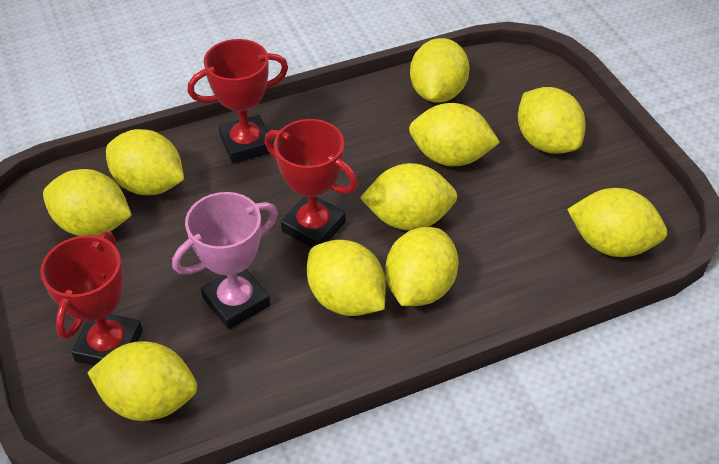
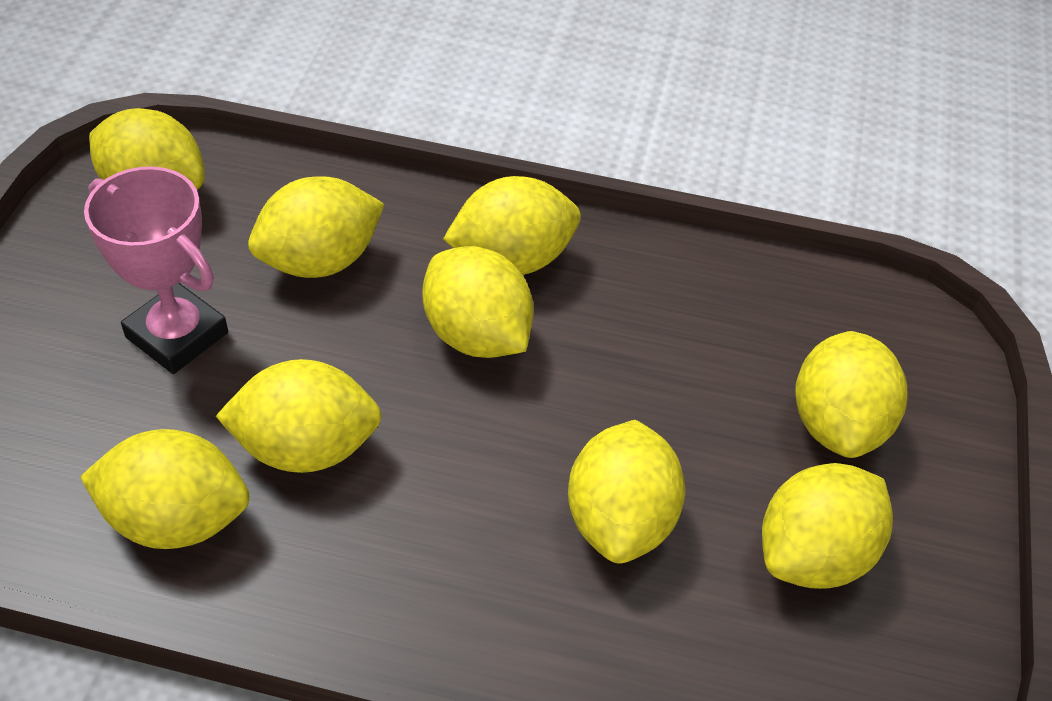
red trophy: [40,231,143,366] [187,39,288,163] [265,119,358,247] = 3 -> none = 0
yellow lemon: [43,169,132,236] [87,341,197,421] [106,129,184,195] [307,240,386,316] [360,163,457,231] [385,227,458,306] [409,103,500,166] [410,38,470,103] [518,87,586,154] [567,188,667,257] = 10 -> [80,429,249,549] [89,108,205,190] [216,359,382,473] [248,176,384,278] [422,246,534,358] [443,176,581,275] [568,420,685,564] [762,463,893,589] [795,331,907,458] = 9

